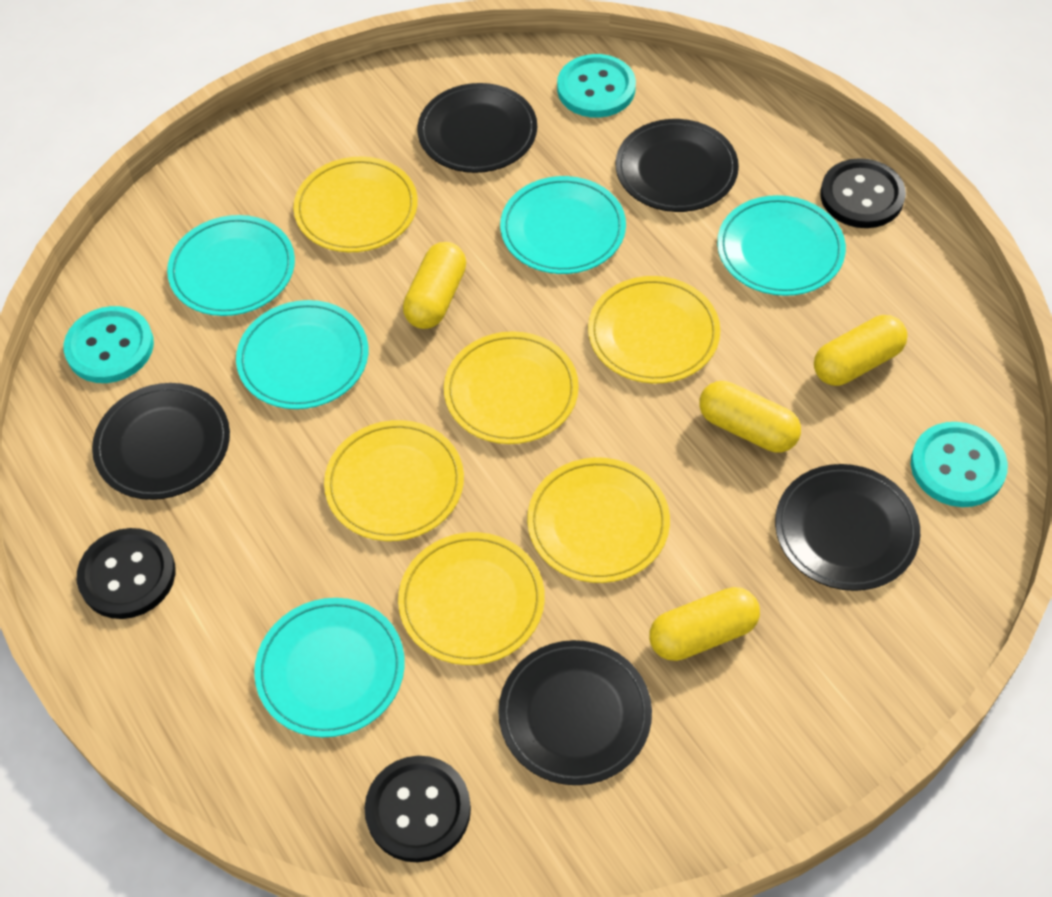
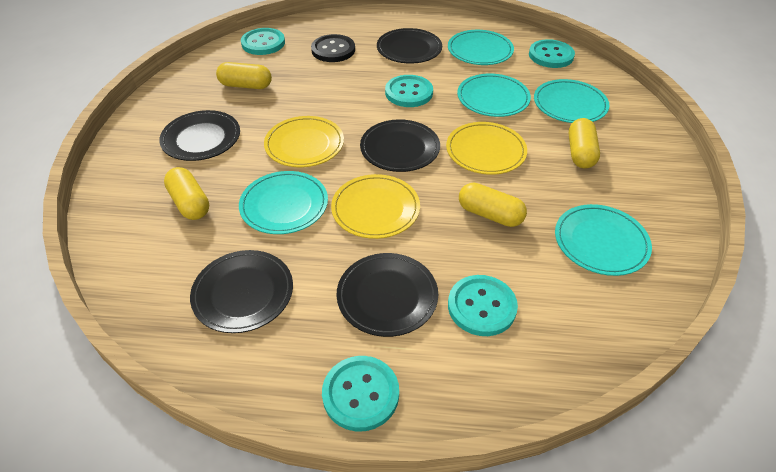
black button: [77,528,175,619] [365,756,471,862] [820,158,906,228] = 3 -> [311,34,355,62] = 1
turquoise button: [64,306,154,383] [557,54,636,118] [911,422,1008,507] = 3 -> [241,28,285,55] [322,356,399,432] [385,75,433,107] [448,275,518,336] [529,39,575,68] = 5
yellow plate: [294,156,418,252] [324,420,464,541] [398,532,545,665] [444,331,579,444] [527,457,670,583] [588,276,720,383] = 6 -> [264,116,344,167] [331,174,420,239] [446,122,527,175] = 3

